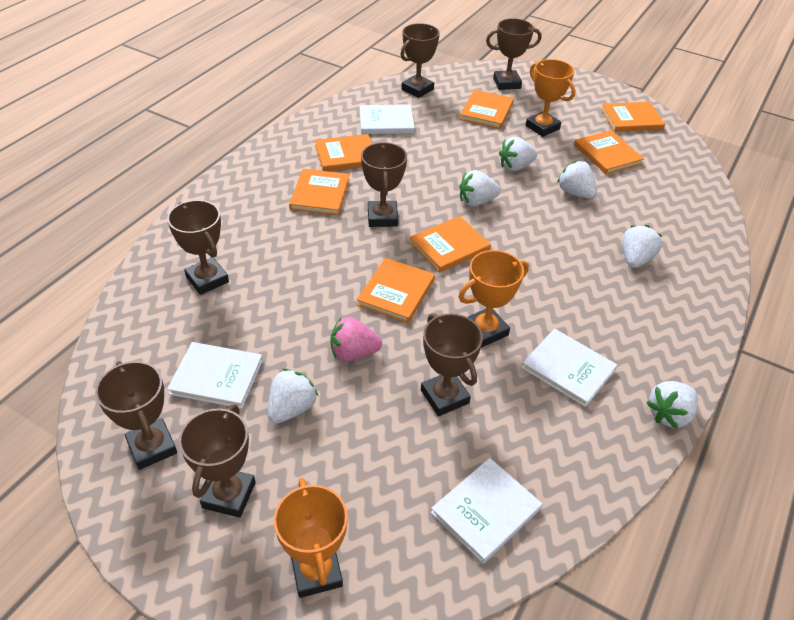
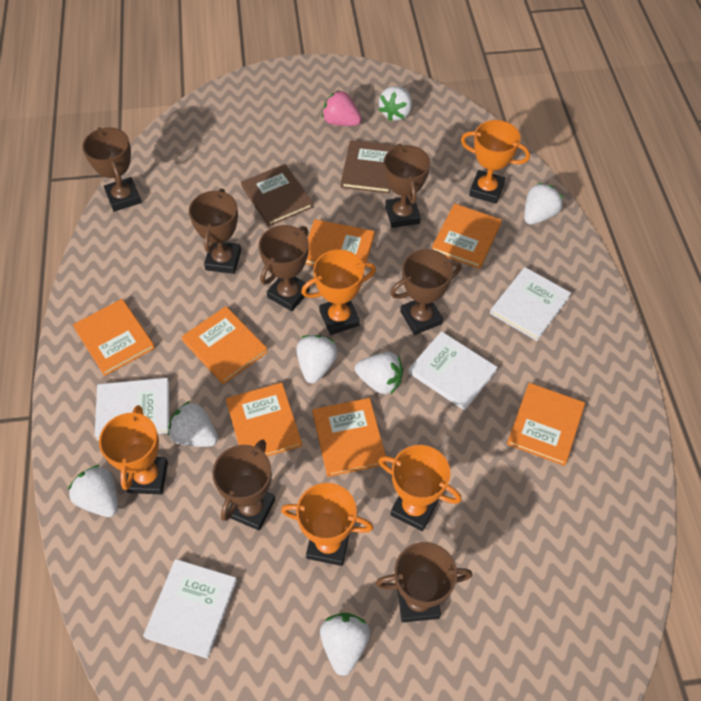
brown book: none = 0 -> [241,164,313,226] [341,140,397,194] = 2
orange trophy: [274,478,348,598] [459,250,529,347] [525,59,575,137] = 3 -> [99,405,168,495] [281,483,373,566] [301,249,376,335] [378,445,462,531] [461,120,530,204] = 5
white strawberry: [268,369,318,424] [459,170,500,207] [499,137,537,171] [557,161,597,198] [622,225,662,268] [646,381,698,429] = 6 -> [68,465,118,517] [168,401,218,447] [296,335,338,383] [320,613,370,676] [355,352,403,394] [378,86,412,121] [524,183,563,225] = 7

